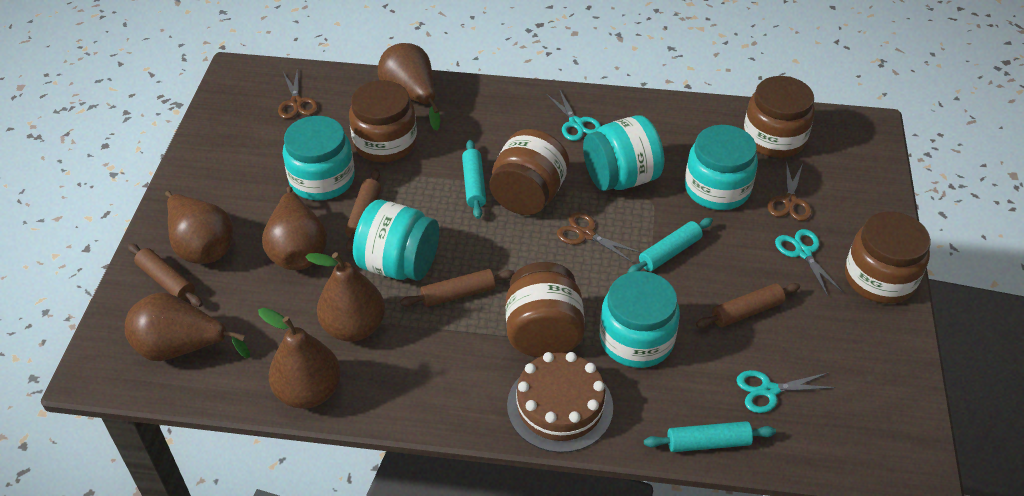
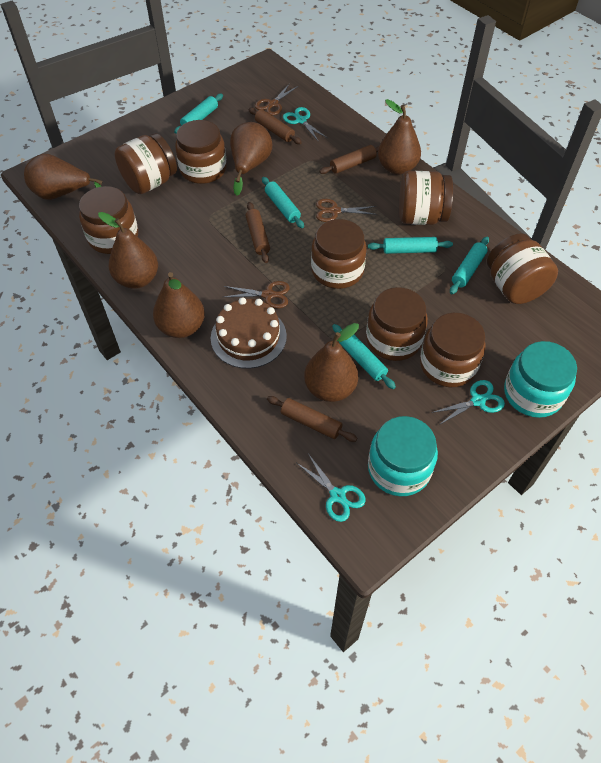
brown jar: [349,80,417,162] [490,129,569,215] [506,262,585,357] [743,76,815,158] [845,212,931,304] = 5 -> [79,186,138,254] [115,133,177,194] [175,120,227,184] [311,219,367,289] [366,287,428,361] [399,171,453,225] [420,313,485,387] [487,233,558,304] = 8
turquoise jar: [283,116,355,200] [353,200,439,281] [583,115,664,191] [600,271,680,368] [685,125,758,210] = 5 -> [368,416,438,496] [504,341,577,418] = 2
turquoise rolling pin: [462,140,486,219] [627,218,713,273] [644,421,776,452] = 3 -> [174,93,223,134] [262,177,304,228] [332,324,396,389] [368,237,453,254] [450,237,489,294] = 5

